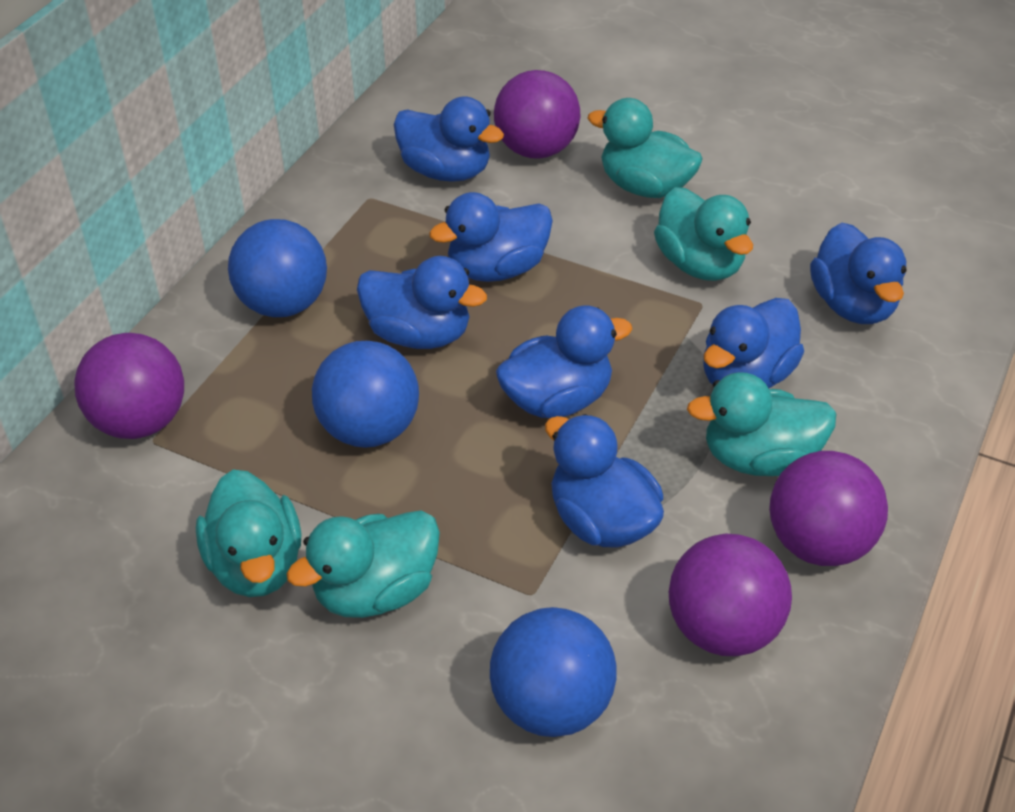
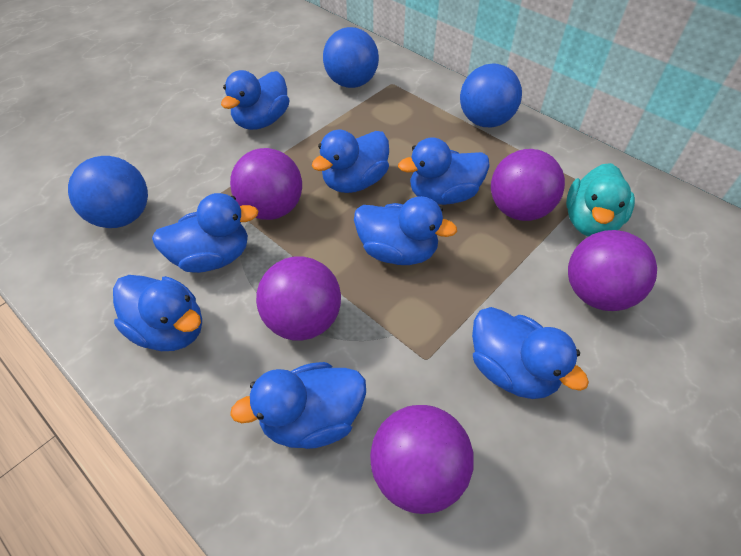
blue duck: [357,256,487,349] [394,97,504,182] [429,192,553,282] [496,305,632,418] [545,414,664,548] [703,298,804,388] [810,223,906,324] = 7 -> [113,275,202,351] [152,193,259,273] [221,70,289,130] [230,362,366,449] [312,130,389,193] [354,196,457,265] [398,137,490,205] [472,307,589,399] = 8
purple ball: [74,333,184,439] [494,70,581,159] [669,534,792,656] [769,451,888,566] = 4 -> [230,148,302,220] [256,256,341,341] [370,405,474,514] [491,149,565,221] [568,230,657,311] = 5
turquoise duck: [196,470,302,597] [286,510,440,618] [587,98,703,198] [654,187,753,281] [687,372,836,476] = 5 -> [566,163,635,237] = 1

